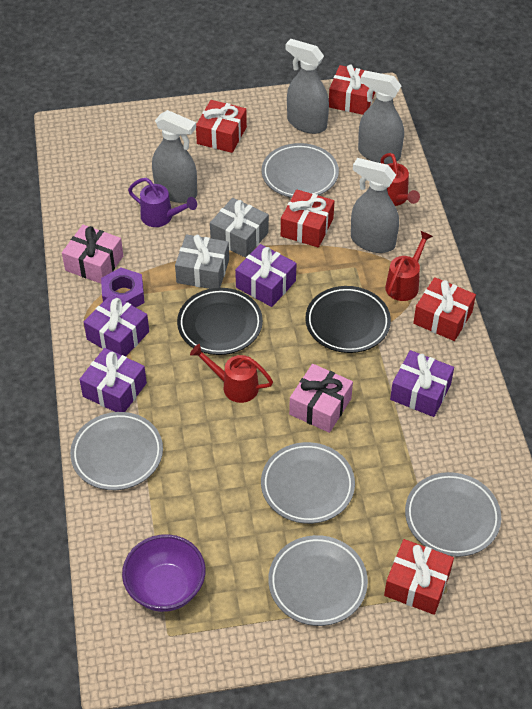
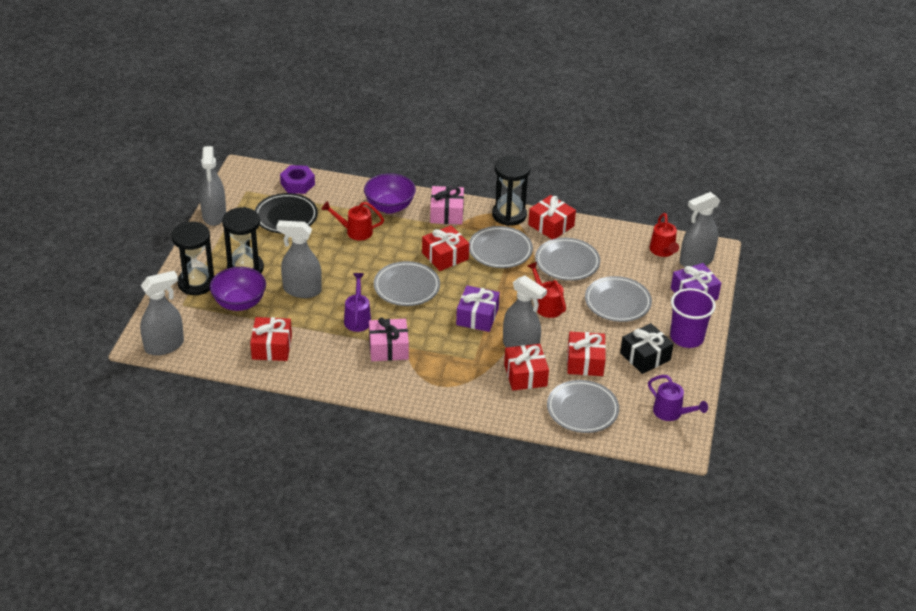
black gift: none = 0 -> [620,323,674,374] = 1
black hourglass: none = 0 -> [171,222,214,295] [222,207,264,273] [492,156,530,226] = 3
black plate: [177,288,263,355] [305,286,391,353] = 2 -> [255,193,318,234] = 1
grey gift: [175,234,229,289] [210,198,269,258] = 2 -> none = 0
grey spray bottle: [152,110,197,203] [286,39,329,134] [351,158,399,253] [358,71,404,164] = 4 -> [140,271,184,356] [199,146,226,226] [276,220,322,298] [503,275,547,348] [680,192,720,267] = 5
purple bowl: [122,534,205,612] = 1 -> [210,267,266,311] [364,173,416,214] = 2
purple cup: none = 0 -> [670,288,716,348] = 1
purple gift: [79,348,147,412] [84,294,149,356] [235,244,296,307] [390,350,454,417] = 4 -> [456,285,500,332] [671,263,721,301] = 2
purple watering can: [128,178,197,227] = 1 -> [344,273,371,332] [648,375,708,421] = 2

